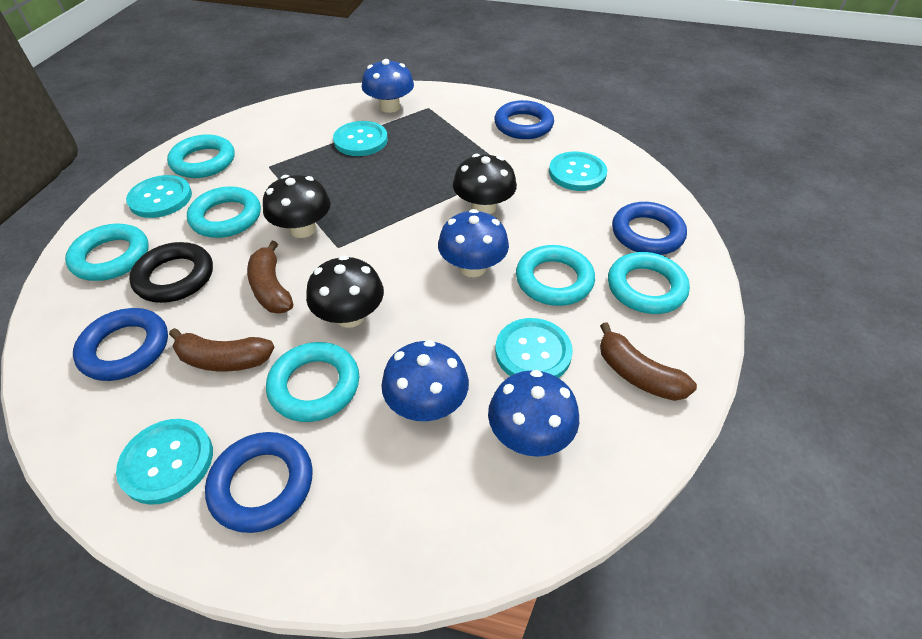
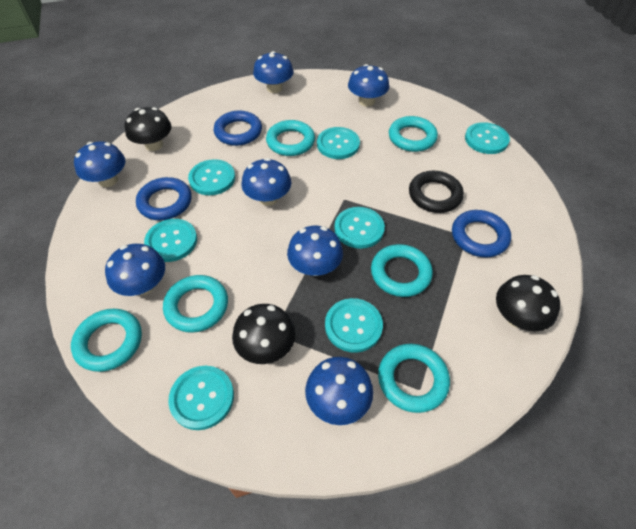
blue mushroom: [362,59,414,113] [381,340,469,421] [438,209,509,277] [488,370,579,457] = 4 -> [74,141,125,187] [105,244,165,296] [242,158,291,206] [253,51,293,93] [287,226,343,276] [305,357,373,425] [348,64,389,107] = 7
blue ring: [73,308,168,381] [205,432,313,533] [494,100,554,139] [612,202,687,255] = 4 -> [136,177,192,220] [214,111,262,146] [452,210,511,257] = 3
brown banana: [169,328,274,372] [247,241,293,313] [600,322,697,401] = 3 -> none = 0
turquoise button: [116,419,213,505] [126,175,192,218] [333,121,388,156] [495,318,573,378] [549,152,607,191] = 5 -> [144,219,197,262] [168,366,234,430] [188,159,235,195] [317,127,360,159] [325,298,383,353] [334,207,385,249] [465,122,510,154] = 7

